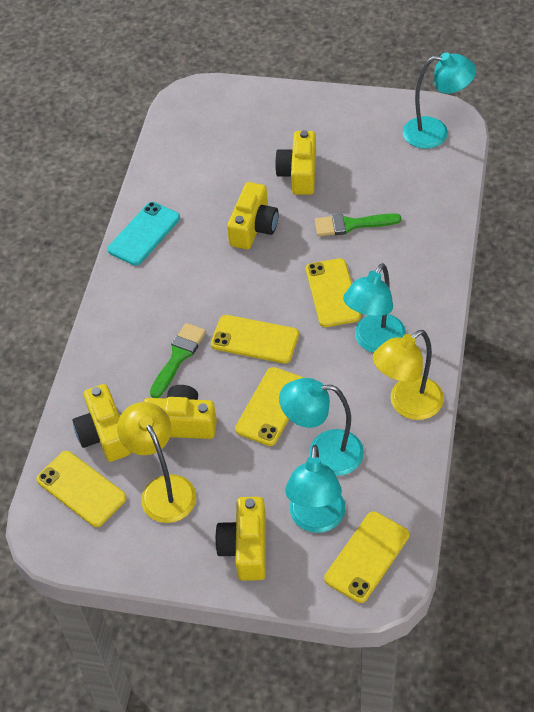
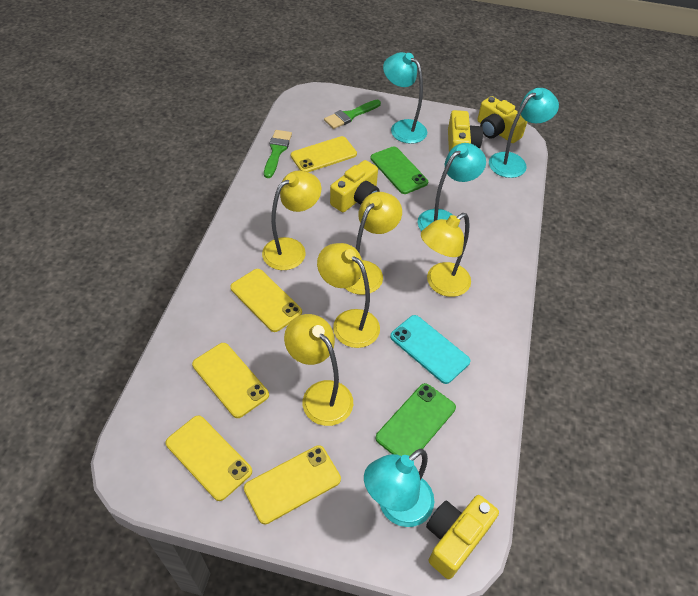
green phone: none = 0 -> [371,146,428,194] [376,383,456,456] = 2
yellow camera: [72,384,131,462] [144,385,217,439] [215,497,266,581] [227,182,279,250] [275,130,316,195] = 5 -> [330,160,379,212] [426,495,499,579] [448,110,483,152] [477,96,527,143] = 4
yellow lamp: [117,402,196,523] [373,330,444,420] = 2 -> [262,171,321,270] [284,314,353,426] [317,243,380,348] [345,192,402,295] [421,213,471,297] = 5

